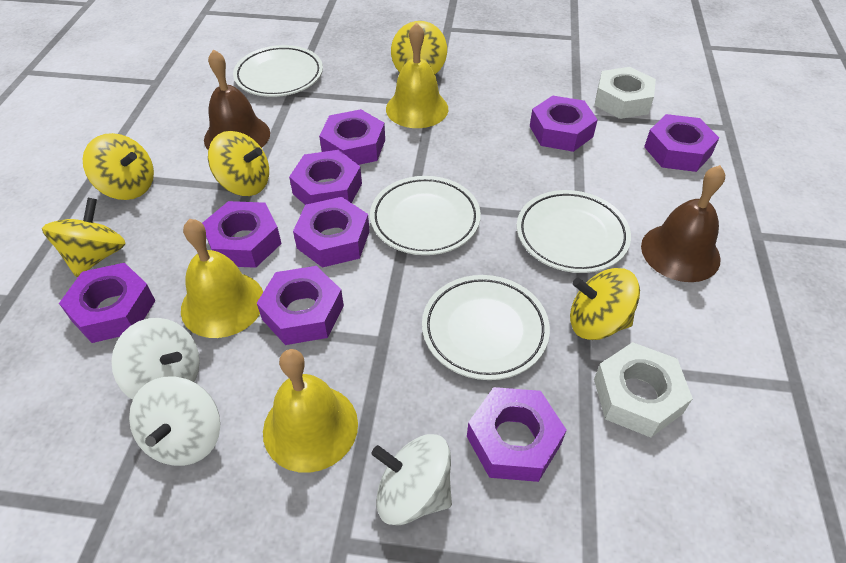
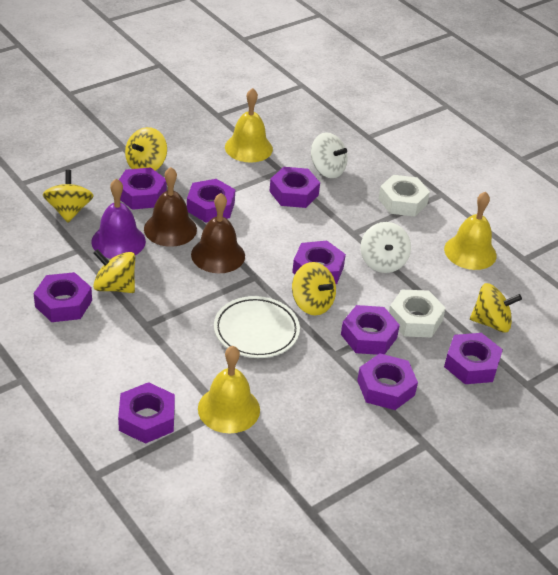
purple bell: none = 0 -> [92,179,146,259] = 1
white plate: [233,45,323,97] [370,176,481,255] [422,275,550,380] [517,190,631,273] = 4 -> [214,296,300,358] = 1
white spinning top: [111,318,200,400] [129,377,220,466] [371,434,452,526] = 3 -> [311,132,347,178] [360,222,411,273] = 2

